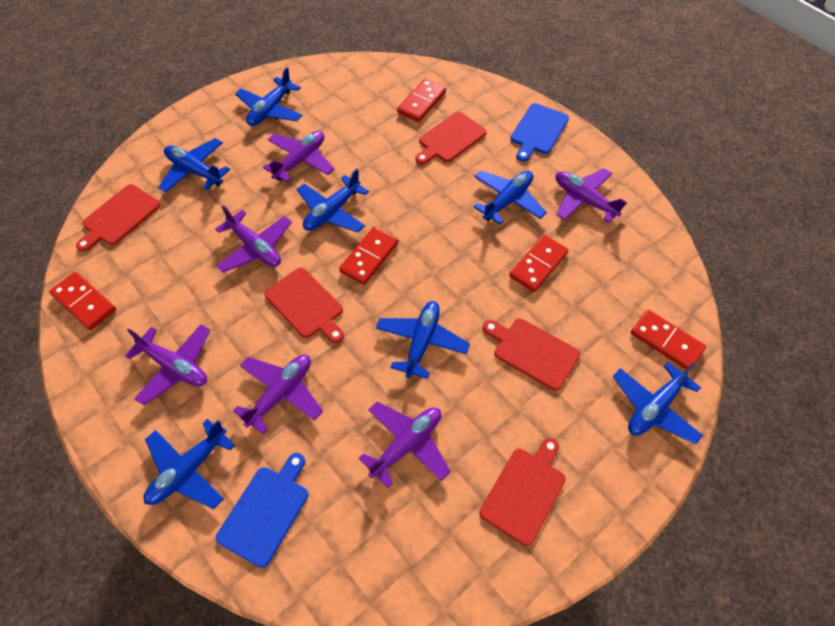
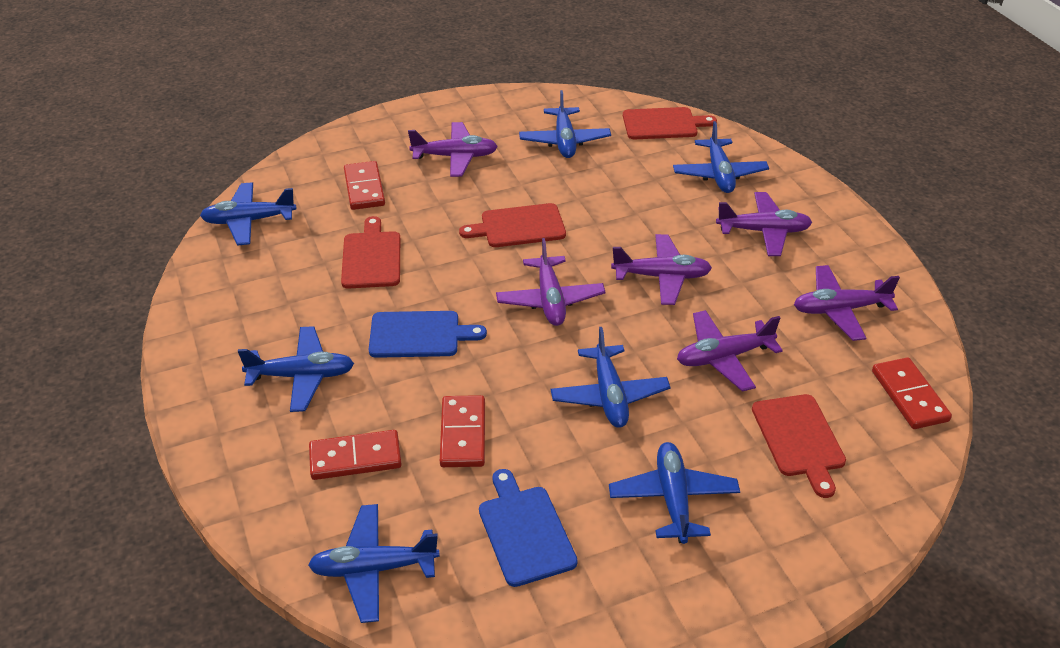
red cutting board: [76,184,160,252] [265,268,344,343] [415,112,487,165] [479,438,566,546] [483,319,580,391] = 5 -> [341,216,400,289] [459,203,566,247] [623,107,717,139] [752,394,846,498] = 4
red domino: [49,272,116,330] [339,227,398,285] [397,79,446,122] [509,235,569,292] [631,310,706,370] = 5 -> [309,430,402,480] [344,161,385,210] [440,395,485,467] [872,357,952,429] = 4

